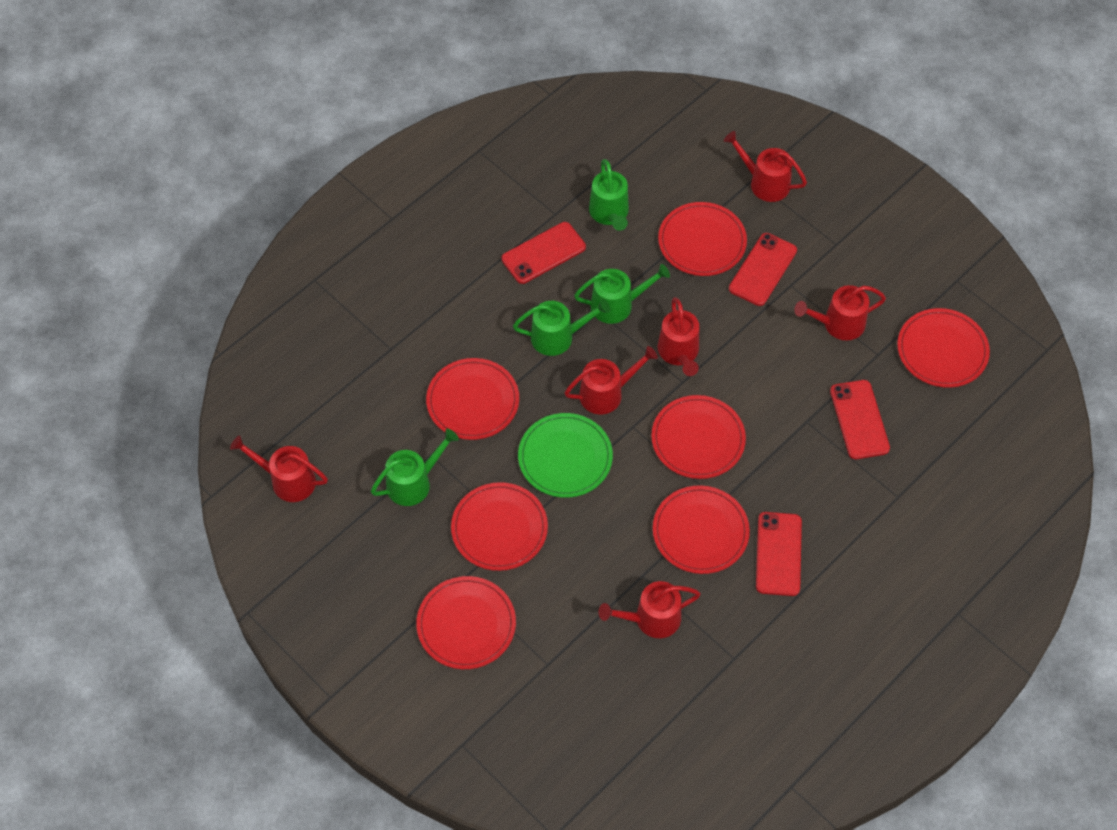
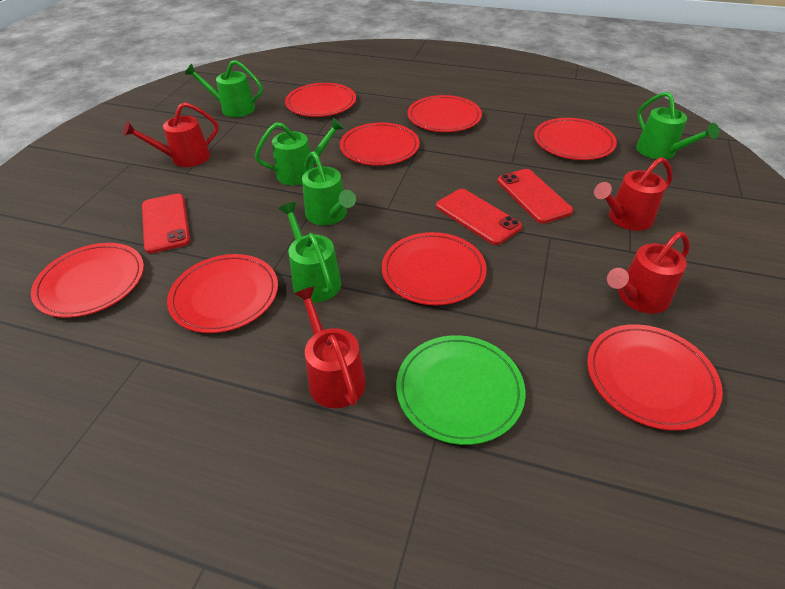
green watering can: [371,429,459,506] [513,299,610,356] [574,264,670,324] [589,159,629,231] = 4 -> [185,60,263,117] [255,118,344,185] [279,202,341,302] [302,151,356,225] [636,92,719,159] = 5
red phone: [502,222,586,284] [729,233,797,306] [756,512,802,596] [830,380,890,459] = 4 -> [142,194,190,253] [436,189,522,245] [498,169,573,224] = 3
red plate: [416,576,516,669] [426,358,519,440] [451,482,548,571] [651,395,746,479] [653,485,750,574] [658,202,747,276] [897,308,990,388] = 7 -> [31,243,144,318] [167,254,278,333] [285,83,356,117] [340,122,420,166] [382,232,487,305] [407,95,482,132] [534,118,617,160] [587,324,723,431] = 8
red watering can: [230,435,328,502] [565,346,658,415] [599,581,701,638] [658,297,699,376] [724,131,807,202] [794,285,886,341] = 6 -> [123,102,219,167] [294,286,366,408] [594,157,673,231] [607,232,690,314] = 4

